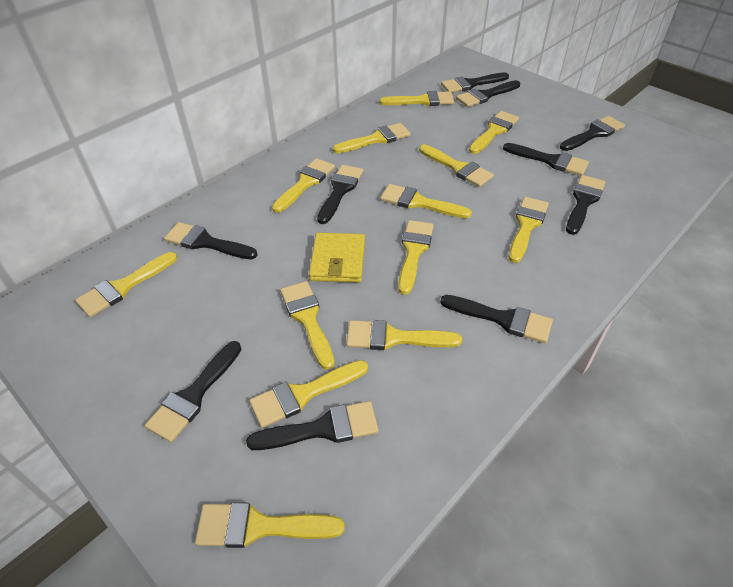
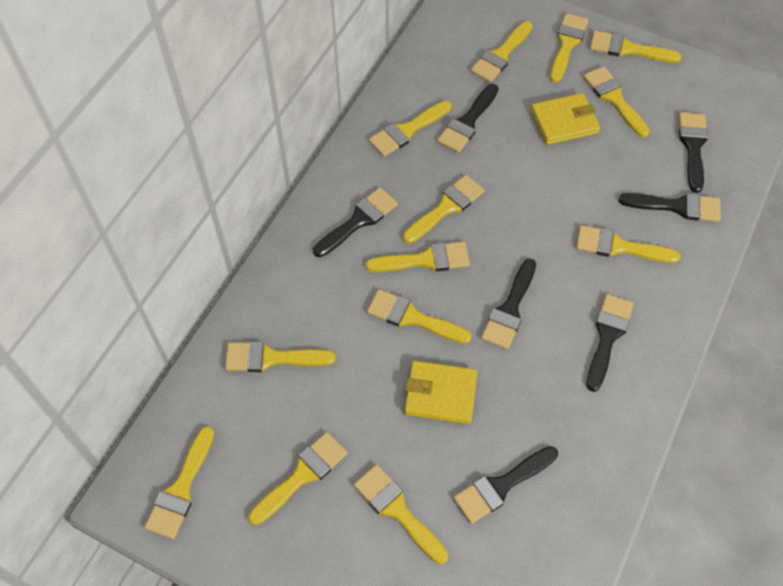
black brush: [145,341,241,442] [164,222,257,259] [246,401,379,450] [317,165,363,224] [440,295,553,343] [441,72,509,93] [456,80,520,107] [503,143,589,176] [560,116,625,151] [566,175,605,235] = 10 -> [313,187,398,257] [437,84,498,153] [454,446,558,524] [481,258,536,349] [587,294,634,392] [619,193,721,222] [679,112,708,193] = 7
yellow wallet: [309,233,365,282] = 1 -> [404,361,477,424] [531,93,600,145] = 2

